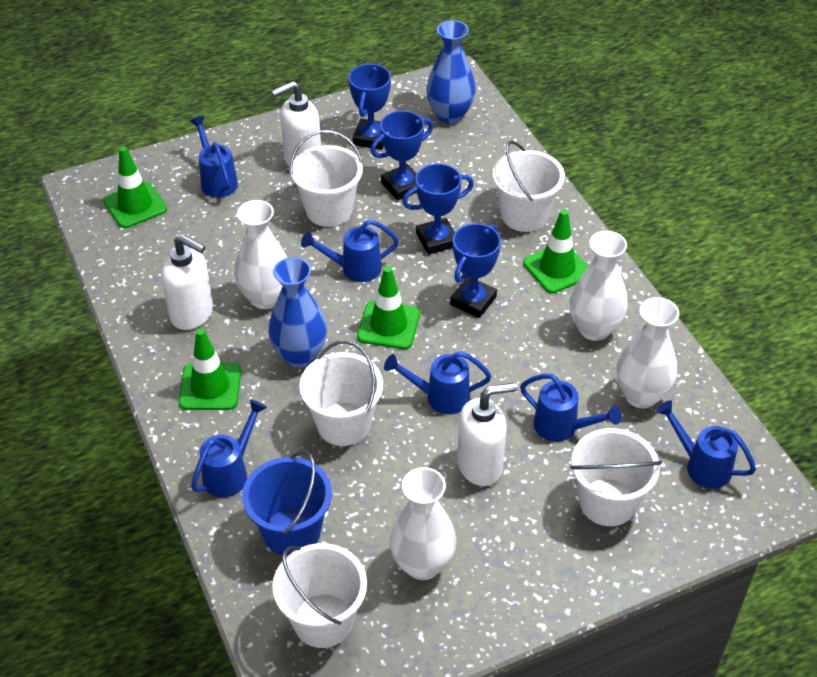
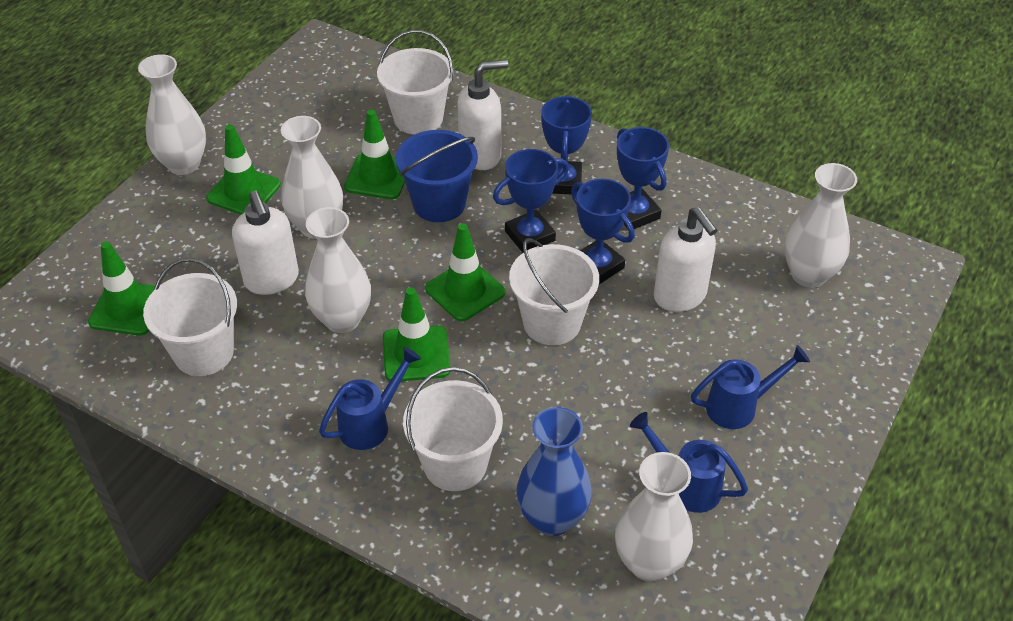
blue vase: [268,257,327,368] [427,20,476,124] = 2 -> [516,407,592,536] = 1
blue watering can: [190,116,238,198] [191,399,267,498] [301,219,399,282] [384,351,492,414] [520,374,622,442] [656,400,756,489] = 6 -> [319,347,421,450] [630,412,748,513] [691,345,810,429] = 3
green traffic cone: [103,146,167,228] [179,328,241,410] [357,266,420,349] [523,209,588,294] = 4 -> [88,241,155,336] [206,124,281,215] [344,110,405,199] [383,287,450,381] [425,224,505,321] = 5
white bucket: [272,543,367,648] [290,130,363,227] [299,340,383,446] [493,140,565,232] [570,428,662,526] = 5 -> [143,258,237,376] [377,30,454,135] [403,367,503,491] [509,238,599,345] = 4
white vase: [234,200,287,309] [390,467,456,580] [570,231,628,341] [617,297,679,408] = 4 -> [138,54,206,175] [281,116,343,239] [305,207,371,333] [615,452,693,581] [784,163,857,288] = 5

